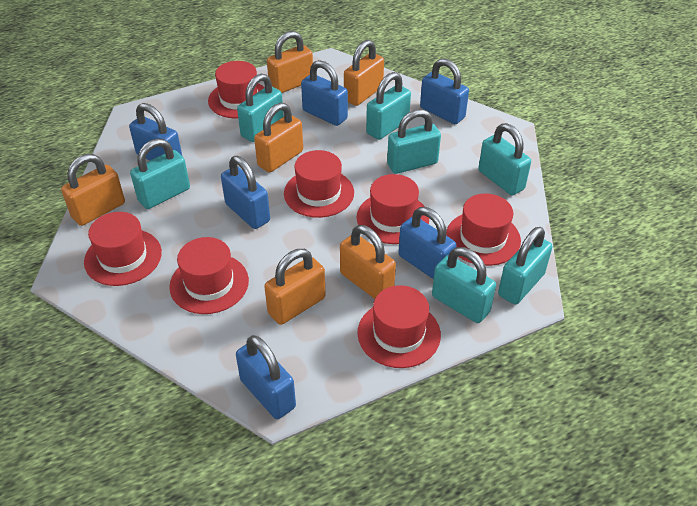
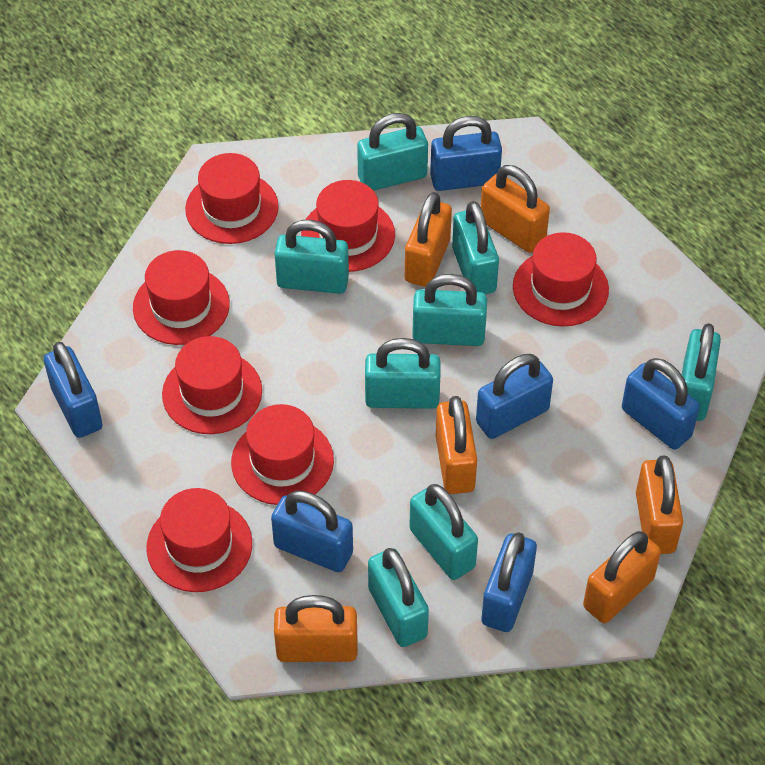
turquoise padlock: [130,139,190,209] [237,74,284,142] [366,72,411,140] [387,109,441,174] [432,247,496,323] [478,123,531,195] [498,227,552,305] = 7 -> [274,220,349,294] [357,113,428,191] [365,338,440,409] [368,548,429,647] [409,484,478,580] [412,274,487,346] [452,201,499,294] [682,323,721,421] = 8

